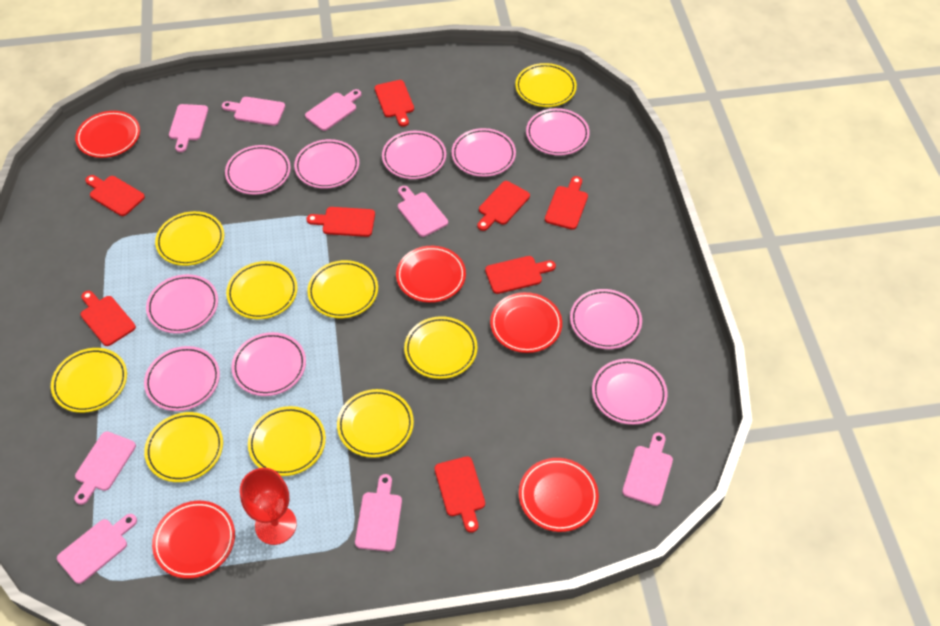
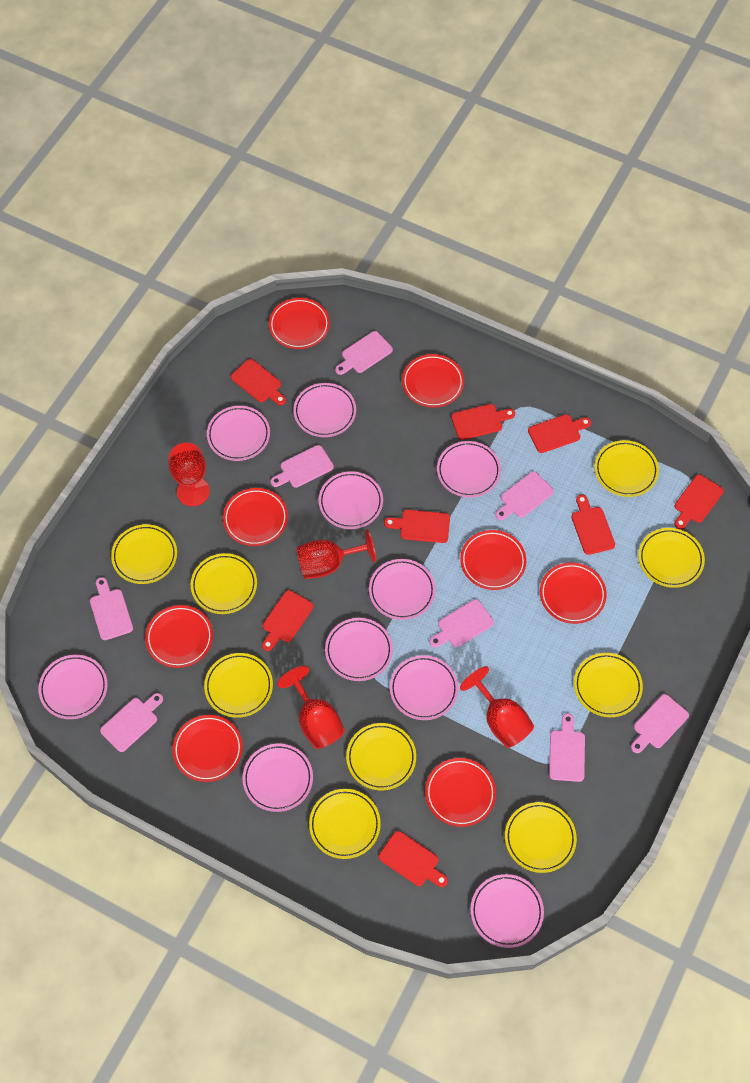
red goblet: [240,468,297,545] = 1 -> [169,443,210,506] [277,666,345,749] [297,529,376,579] [460,666,534,748] = 4
red plate: [75,111,140,158] [152,501,235,579] [396,246,466,303] [490,292,562,353] [519,458,599,532] = 5 -> [145,605,213,668] [173,715,243,782] [223,488,288,546] [269,298,330,349] [402,354,464,408] [425,758,496,827] [460,530,526,590] [540,563,607,624] = 8

